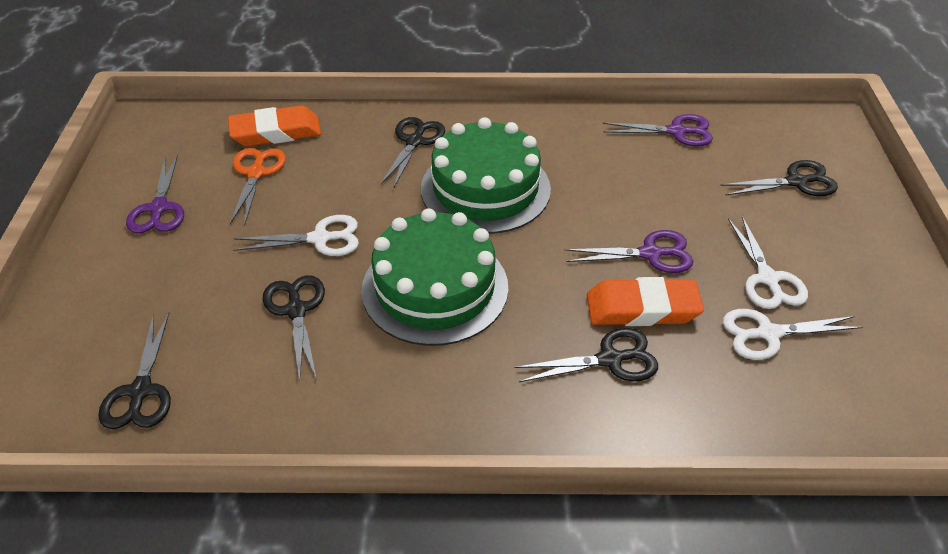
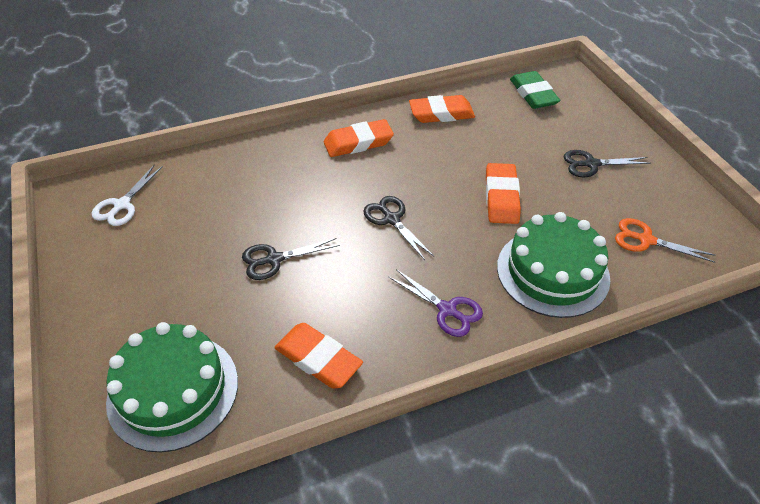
black scissors: [98,313,171,429] [263,275,325,382] [381,117,445,189] [514,328,658,382] [720,160,838,196] = 5 -> [242,238,340,280] [363,196,434,260] [564,150,651,177] = 3
green eraser: none = 0 -> [510,71,560,109] = 1
orange eraser: [228,105,321,146] [587,277,704,326] = 2 -> [274,323,363,389] [324,119,394,157] [409,95,475,123] [486,163,521,224] = 4
purple scissors: [126,154,184,233] [565,230,693,273] [603,114,713,147] = 3 -> [389,269,483,337] = 1
white scissors: [233,215,359,256] [723,309,863,360] [728,216,808,309] = 3 -> [92,164,163,226] = 1

